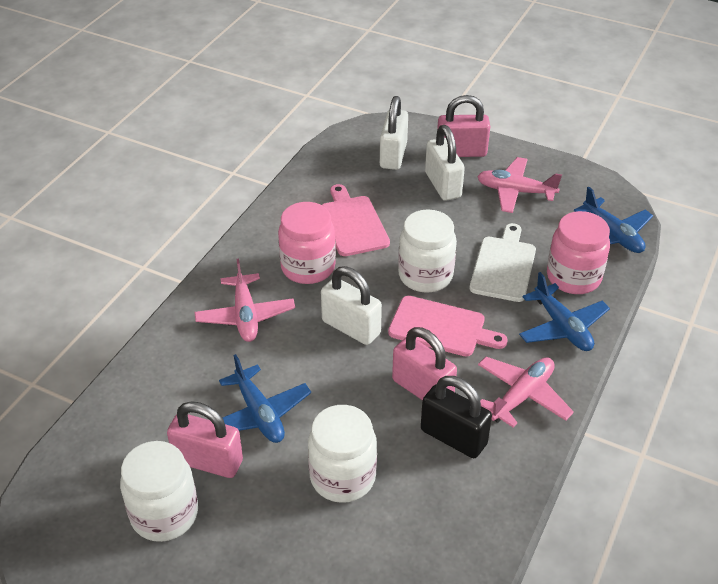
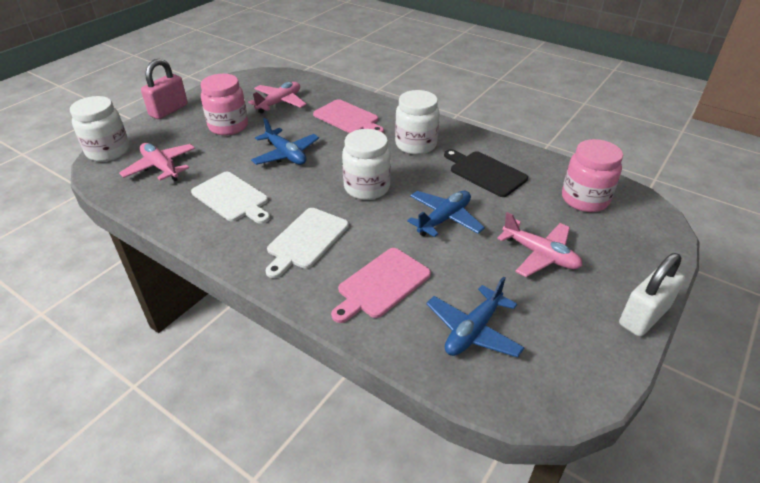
black cutting board: none = 0 -> [444,149,528,197] = 1
black padlock: [421,376,492,458] = 1 -> none = 0
pink padlock: [167,401,243,478] [392,327,457,400] [437,95,490,157] = 3 -> [141,59,188,119] = 1
white cutting board: [469,223,536,302] = 1 -> [191,172,270,224] [266,208,349,278] = 2
white padlock: [321,266,382,345] [380,96,408,170] [425,125,465,201] = 3 -> [619,253,685,337] = 1

